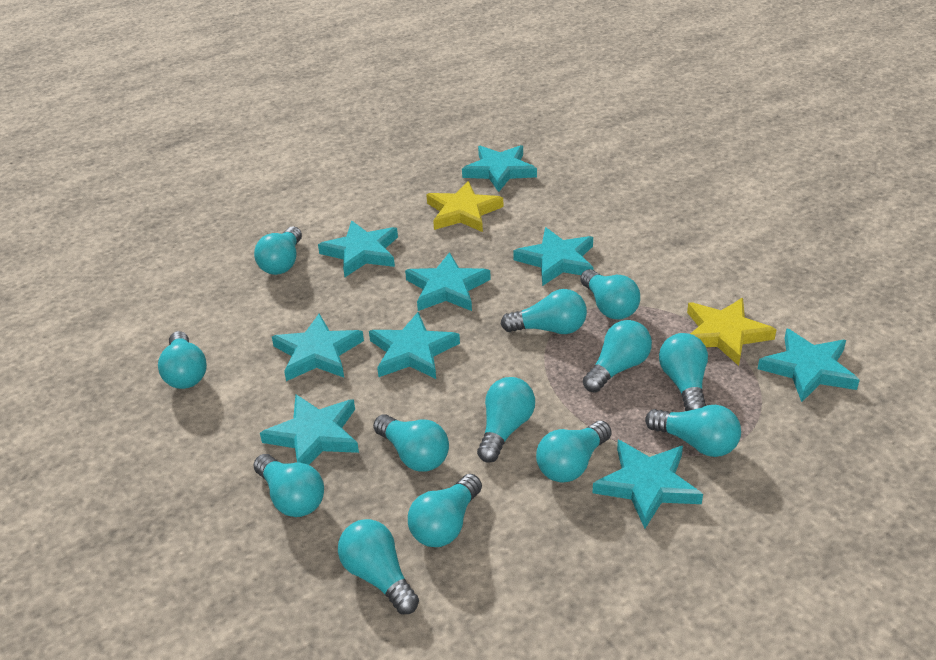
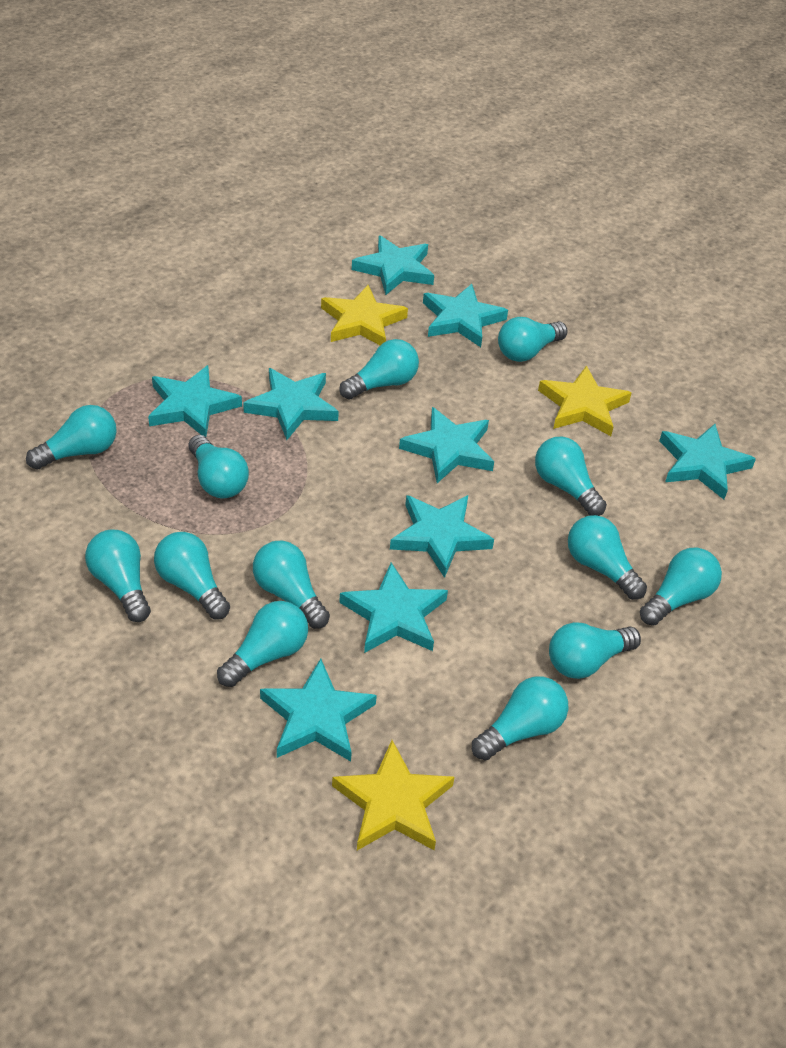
yellow star: [426,181,503,232] [687,298,777,366] = 2 -> [321,285,408,345] [332,740,454,850] [538,365,631,436] = 3

